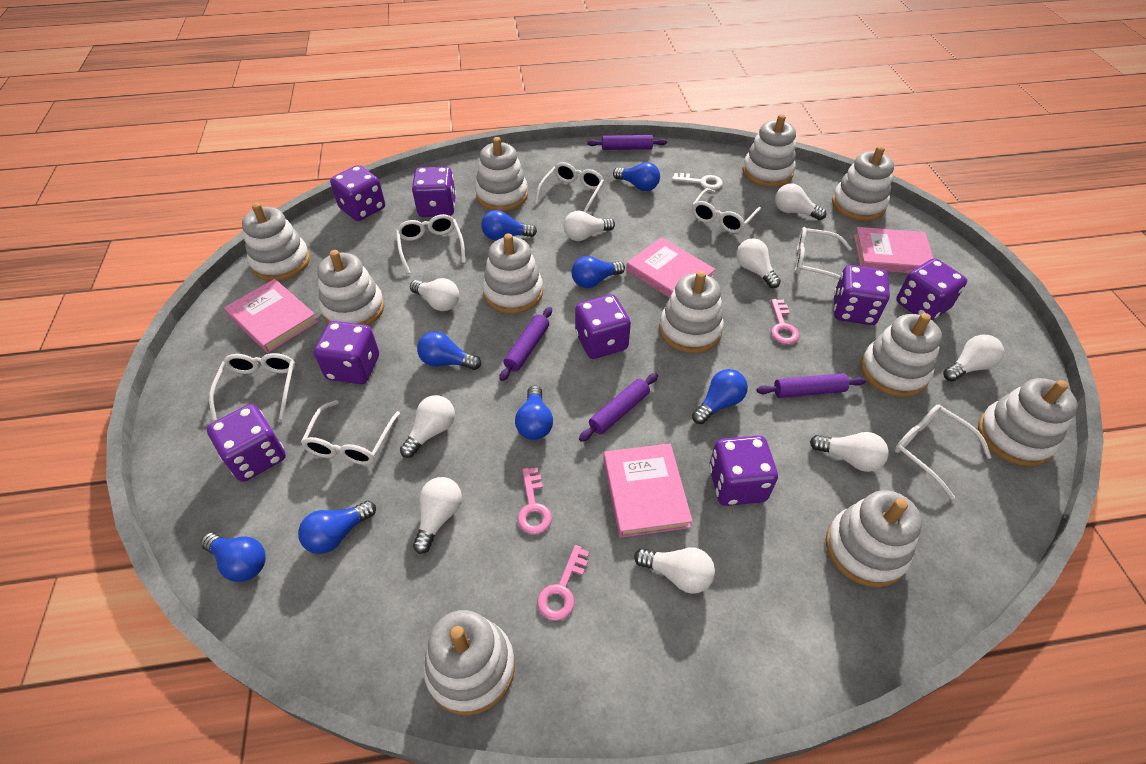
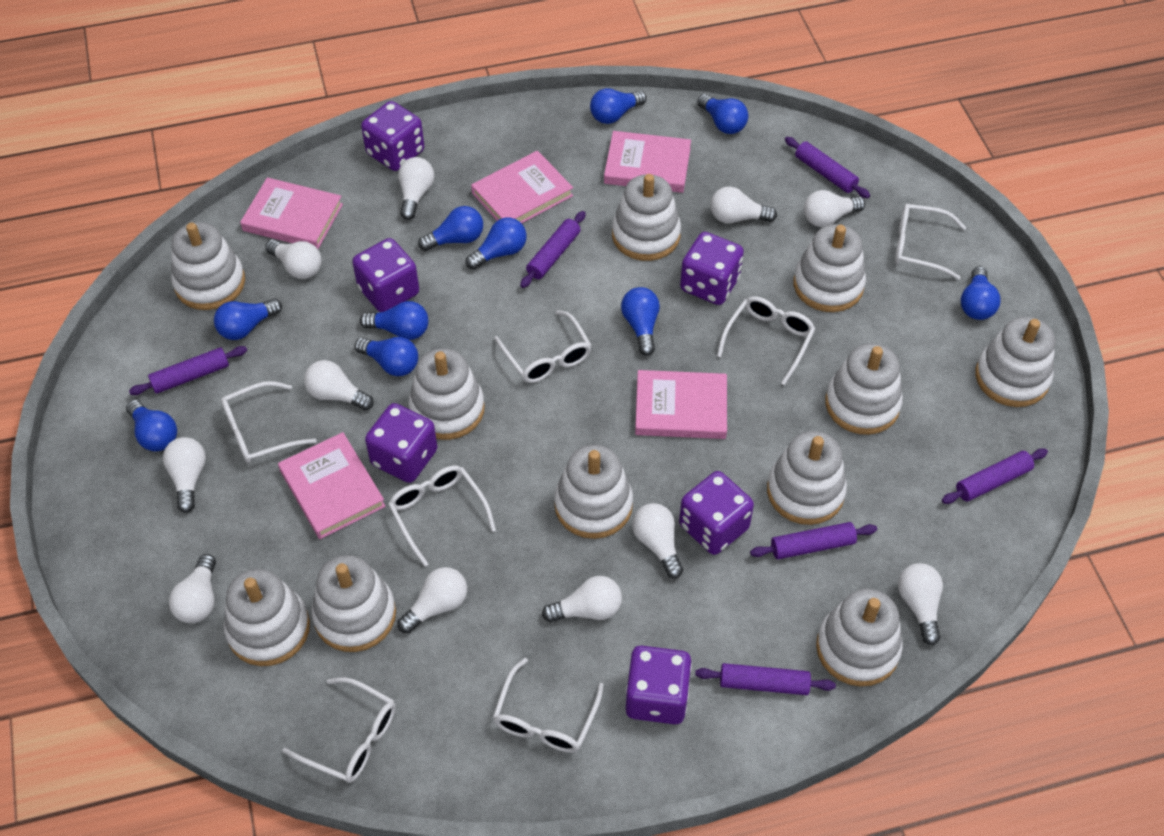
blue light bulb: [201,533,266,582] [298,501,376,554] [417,331,481,370] [481,210,537,241] [515,385,553,440] [571,256,625,288] [613,162,660,191] [692,369,748,424] = 8 -> [126,400,177,451] [214,299,282,340] [355,337,418,376] [360,301,428,340] [418,206,483,251] [466,218,527,270] [590,88,647,124] [621,287,660,356] [697,94,748,134] [961,266,1001,320] = 10
pink book: [224,279,318,353] [603,444,693,538] [626,237,716,298] [854,227,933,273] = 4 -> [240,177,343,249] [278,432,386,539] [471,151,573,223] [604,131,691,193] [635,370,727,439] = 5
pink key: [518,468,552,534] [537,545,589,621] [771,299,799,344] = 3 -> none = 0
purple dice: [207,404,286,482] [314,321,379,384] [330,165,385,221] [412,167,456,217] [575,294,631,359] [709,435,778,506] [834,265,890,325] [896,258,967,320] = 8 -> [352,238,419,312] [361,101,424,171] [365,403,437,483] [626,646,692,724] [679,471,754,555] [680,232,744,305] = 6
purple rolling pin: [499,307,552,381] [579,373,658,442] [587,135,667,150] [757,373,866,398] = 4 -> [129,346,247,395] [520,211,586,288] [695,663,836,695] [750,522,877,559] [785,137,870,198] [942,448,1048,504] = 6
white key: [672,173,723,190] = 1 -> none = 0
white light bulb: [400,395,455,458] [410,278,459,311] [413,477,462,554] [564,211,615,241] [634,548,715,594] [736,238,781,288] [775,183,826,220] [810,432,889,472] [943,334,1004,382] = 9 -> [163,437,206,513] [169,554,216,623] [265,239,322,279] [304,360,374,411] [397,567,467,634] [398,157,435,220] [542,576,622,623] [632,503,683,578] [710,186,777,224] [804,190,865,227] [898,563,943,645] = 11

